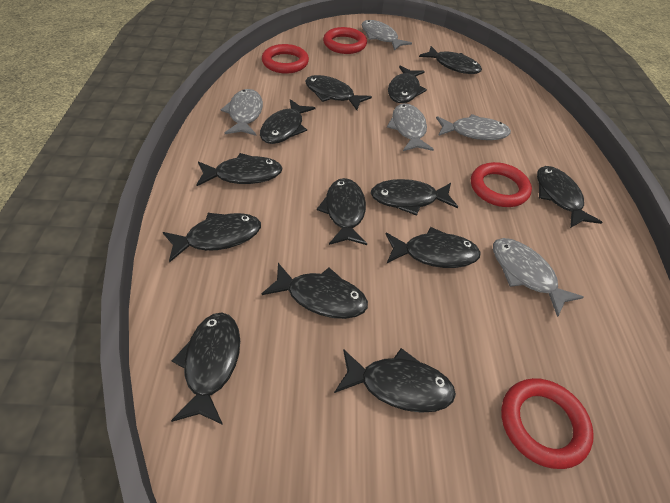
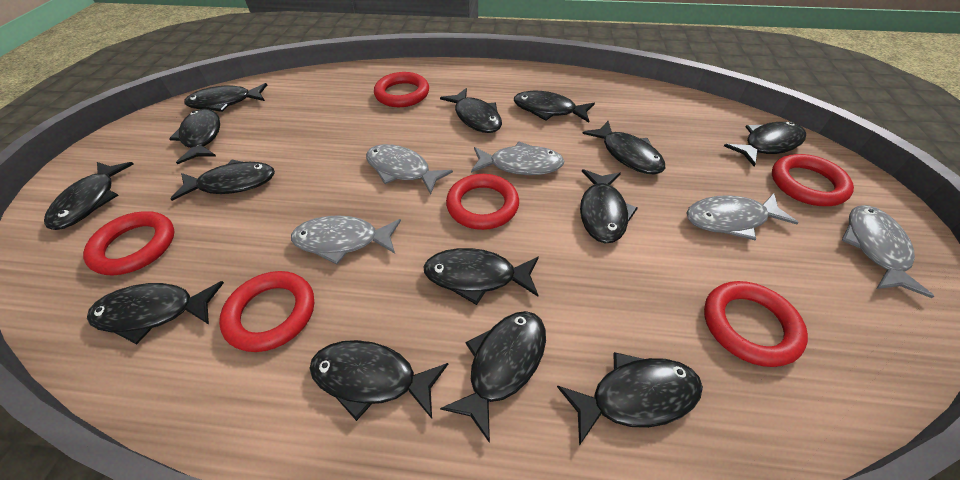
black fish: [163,213,261,263] [171,313,240,425] [196,153,282,186] [260,99,316,144] [262,263,368,319] [305,75,372,110] [317,178,367,245] [334,348,456,413] [371,179,458,216] [386,227,481,268] [388,66,427,103] [419,46,482,74] [537,166,602,228] = 13 -> [44,162,134,230] [87,281,224,344] [169,109,220,164] [171,160,275,201] [184,83,267,112] [309,340,448,421] [423,248,539,305] [440,88,502,133] [440,311,546,443] [514,91,595,123] [557,352,703,446] [580,169,638,243] [582,121,665,174] [724,122,806,166] = 14
red ring: [262,44,309,74] [323,27,367,54] [471,162,532,207] [501,378,594,469] = 4 -> [83,211,174,275] [219,271,314,352] [374,72,429,107] [446,174,519,230] [704,281,808,367] [772,154,854,206] = 6

